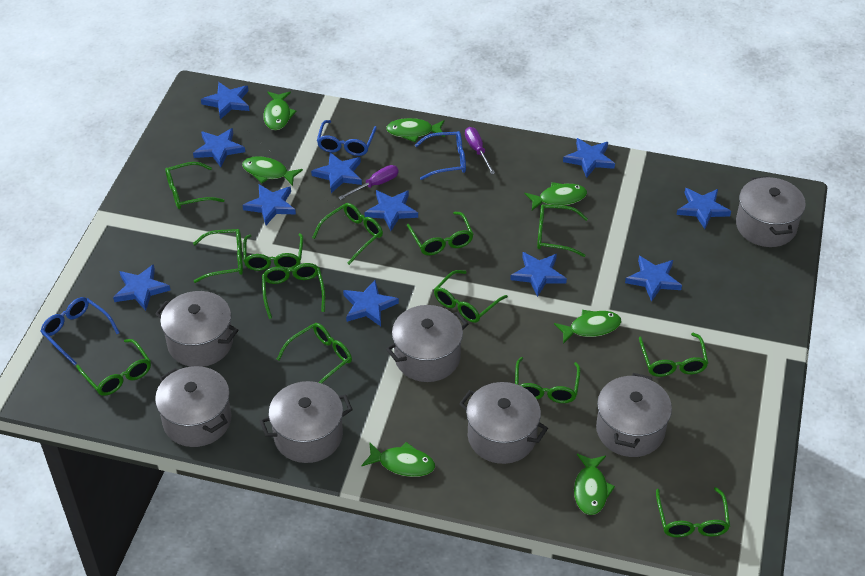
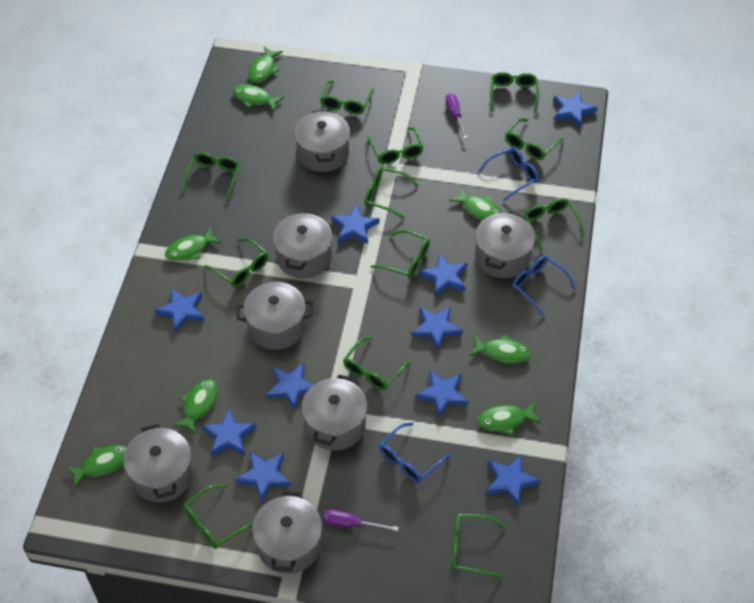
blue star: [113,264,170,311] [193,128,245,167] [201,82,249,119] [242,184,296,225] [311,152,362,193] [343,280,399,326] [364,190,418,231] [510,252,567,297] [563,138,615,178] [625,256,682,302] [676,188,731,229] = 11 -> [154,288,205,333] [202,408,256,457] [235,452,291,503] [266,362,314,410] [331,204,380,244] [411,306,463,351] [415,370,469,418] [419,253,468,296] [486,455,541,507] [554,92,597,127] = 10
green fish: [242,156,303,186] [263,92,297,130] [361,442,435,477] [386,118,445,142] [525,182,587,210] [554,310,622,344] [574,453,615,515] = 7 -> [65,445,127,488] [165,227,222,261] [173,379,218,434] [233,84,284,112] [248,47,283,83] [449,187,502,221] [469,334,531,363] [477,402,541,435] = 8
green glasses: [76,339,151,396] [165,162,225,209] [193,229,243,283] [243,233,303,271] [262,263,325,319] [277,323,352,383] [312,203,383,265] [407,212,473,255] [434,270,508,323] [515,357,581,403] [537,204,588,257] [639,333,708,377] [656,487,730,537] = 13 -> [183,152,240,201] [183,484,253,549] [204,238,268,287] [320,80,374,115] [343,337,411,390] [365,167,419,219] [368,127,424,164] [371,230,430,279] [452,514,506,578] [490,72,539,114] [505,118,564,160] [524,198,584,251] = 12

